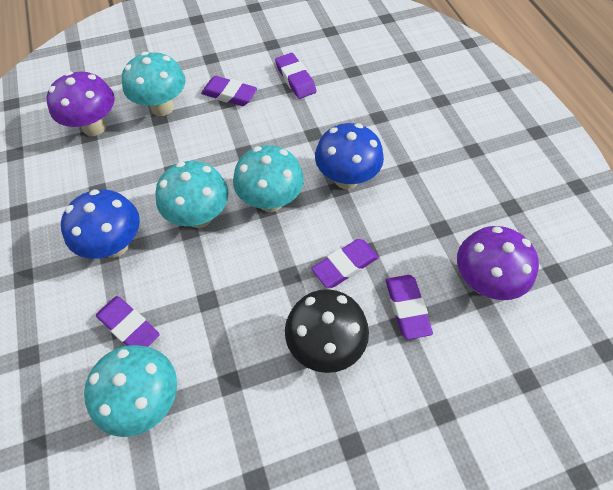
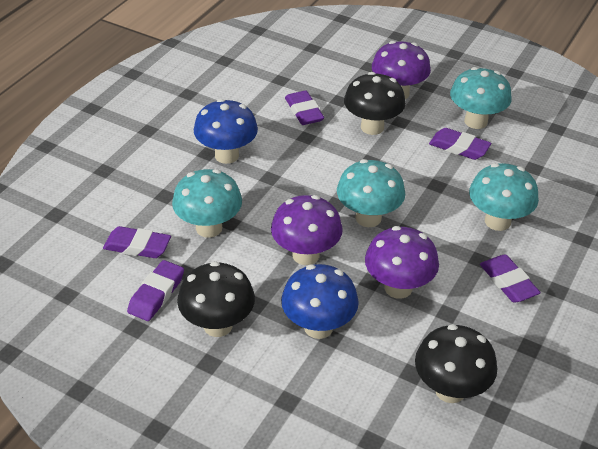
black mushroom: [285,289,369,373] = 1 -> [177,261,255,337] [344,72,406,135] [415,324,497,403] = 3
purple mushroom: [47,72,115,136] [457,226,539,300] = 2 -> [271,195,343,265] [365,226,439,299] [372,41,431,99] = 3

